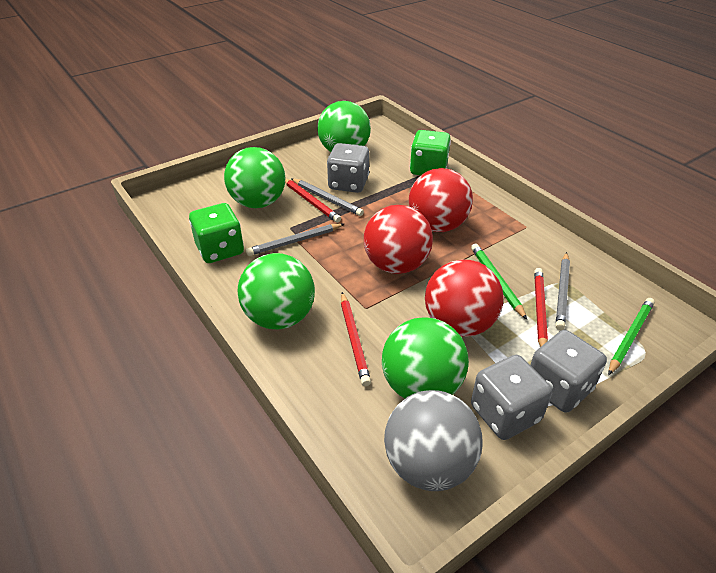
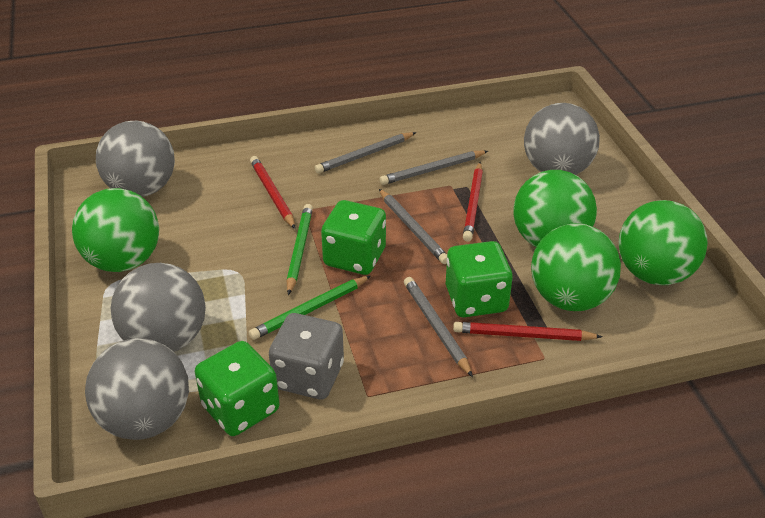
green dice: [189,203,244,263] [410,130,451,175] = 2 -> [195,341,280,436] [321,200,386,275] [446,241,513,317] = 3
grey ball: [384,390,483,491] = 1 -> [85,338,189,440] [96,121,175,197] [111,263,206,352] [524,103,600,175] = 4
grey dice: [327,143,369,193] [471,355,552,440] [530,330,607,413] = 3 -> [269,313,344,399] = 1
grey pencil: [246,223,344,256] [291,178,364,216] [556,252,570,330] = 3 -> [315,132,416,174] [379,189,447,264] [380,150,488,185] [404,277,473,377] = 4
red ball: [364,205,433,274] [409,168,473,232] [425,260,504,337] = 3 -> none = 0

